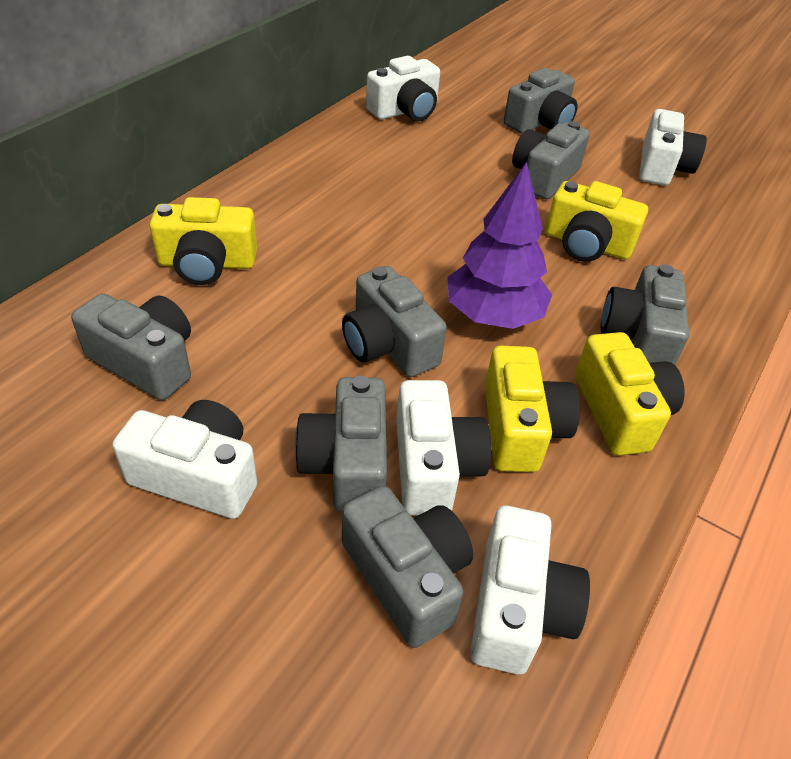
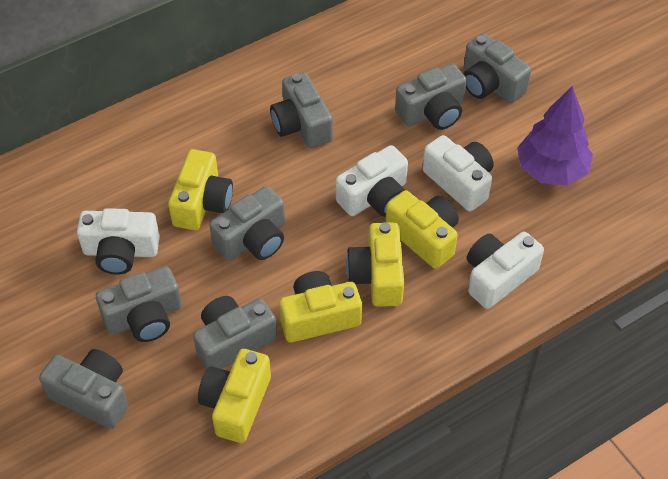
white camera: [112,400,257,519] [366,56,440,121] [396,380,491,515] [470,505,590,675] [639,109,707,185] = 5 -> [77,208,160,275] [336,145,408,217] [422,135,494,211] [467,232,544,309] = 4
yellow camera: [150,197,257,285] [485,346,580,472] [546,181,648,262] [575,332,684,456] = 4 -> [168,149,233,230] [198,349,271,443] [279,271,362,342] [346,222,404,307] [385,190,459,269] = 5

